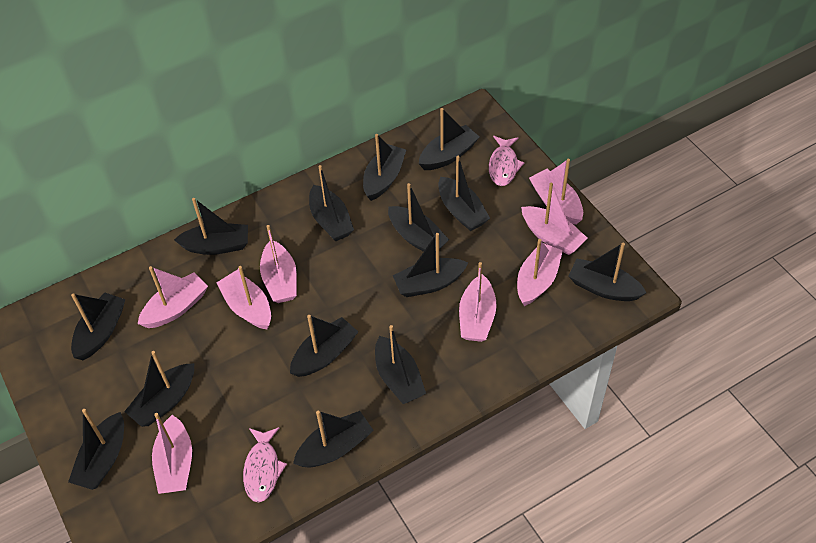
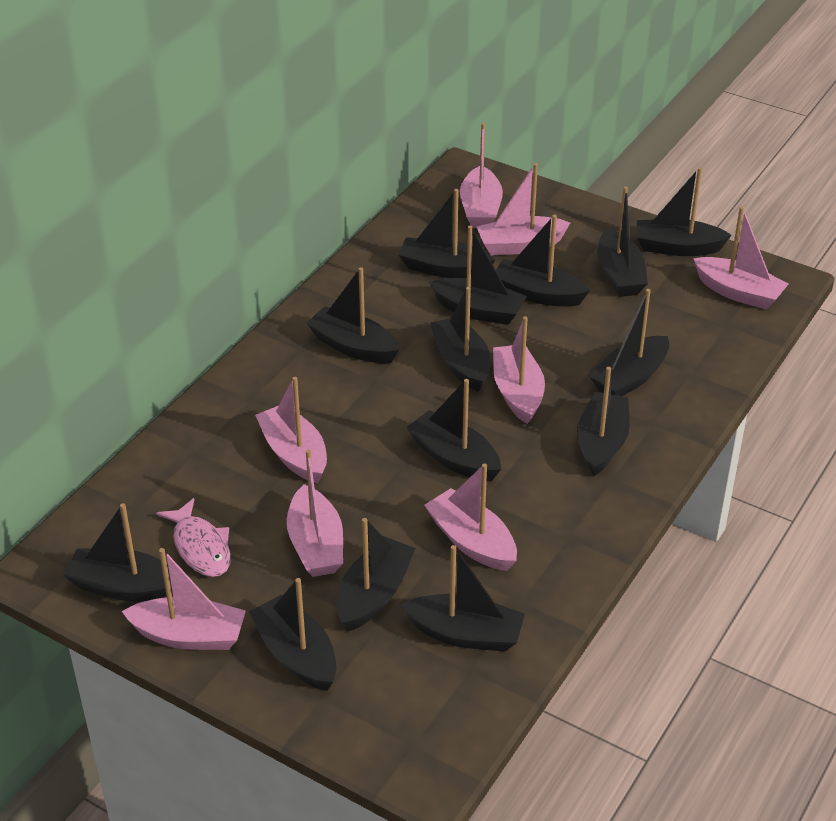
pink fish: [243,427,287,502] [489,136,524,186] = 2 -> [156,498,231,577] = 1

